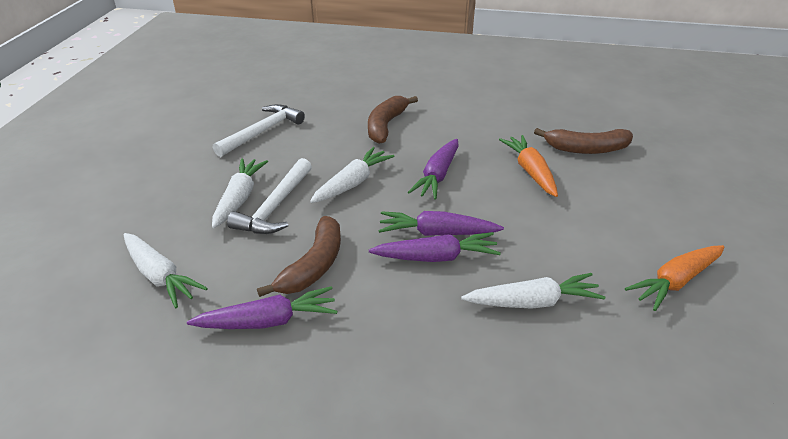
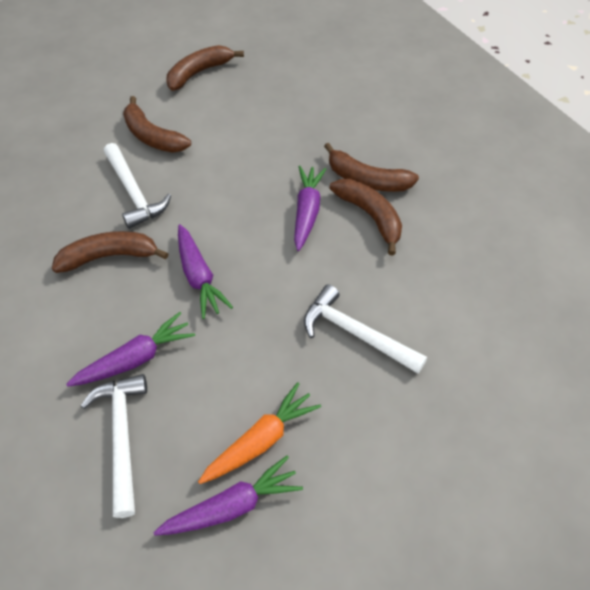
brown banana: [257,216,341,297] [368,96,418,144] [534,128,633,154] = 3 -> [52,231,168,273] [123,96,191,153] [166,45,244,91] [324,143,419,192] [330,179,402,255] = 5
orange carrot: [499,135,558,197] [625,245,725,311] = 2 -> [198,382,321,484] = 1
white carrot: [124,233,208,308] [212,158,268,228] [310,147,395,203] [461,273,605,309] = 4 -> none = 0
white hammer: [213,104,305,157] [227,158,312,234] = 2 -> [81,374,147,518] [104,143,171,229] [304,284,427,374] = 3

